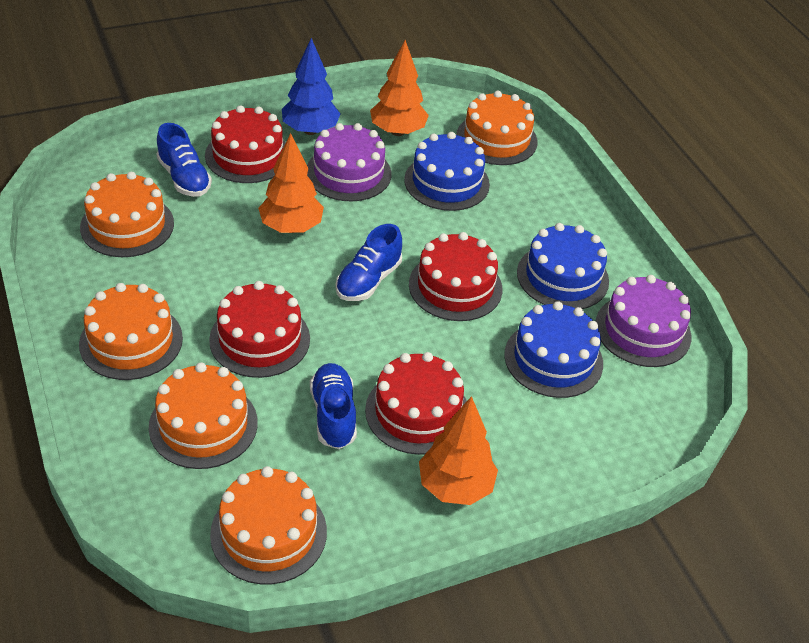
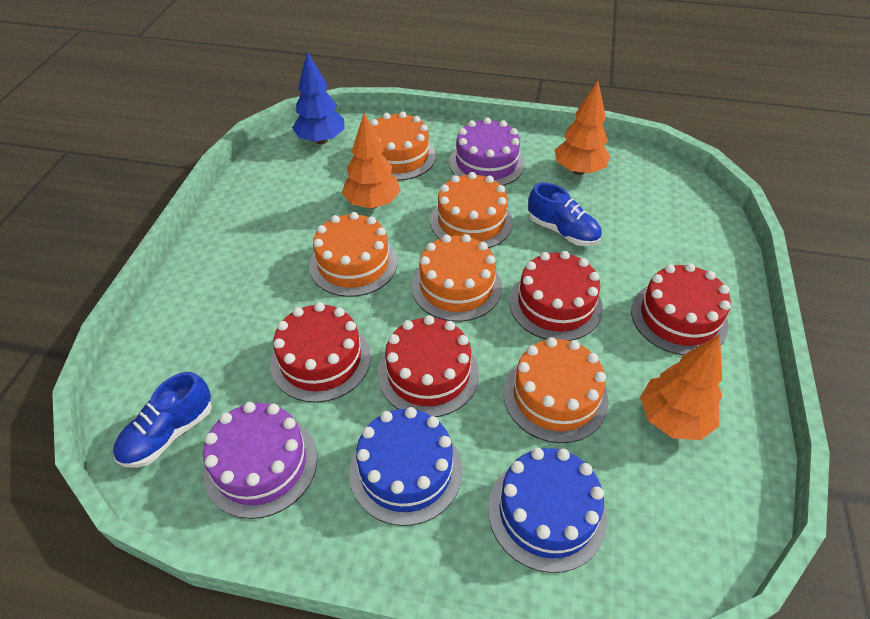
blue cake: [404,132,490,211] [504,301,603,398] [517,223,609,309] = 3 -> [349,407,463,526] [488,448,607,573] = 2
blue shoe: [157,123,212,197] [310,363,357,449] [335,224,402,301] = 3 -> [113,372,212,468] [528,183,602,246] = 2

